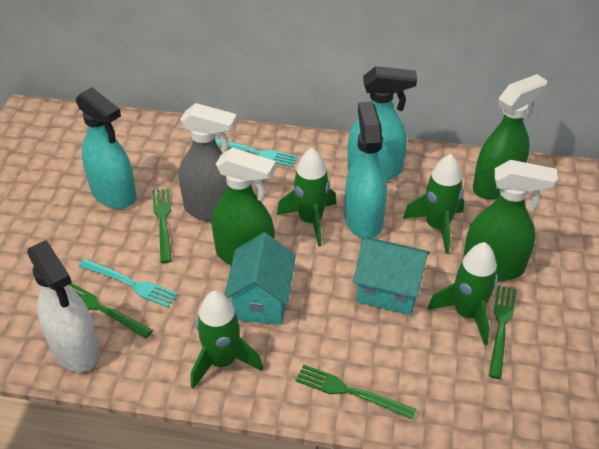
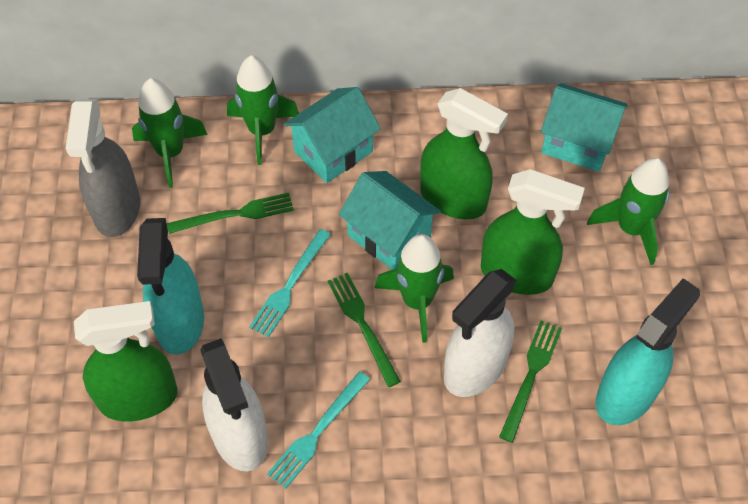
green fork: [69,283,153,339] [152,188,172,263] [295,364,417,420] [489,285,516,379] = 4 -> [167,193,294,234] [328,273,401,387] [499,320,562,443] = 3
turquoise house: [224,232,296,325] [353,238,430,315] = 2 -> [284,87,381,183] [339,171,441,270] [541,83,628,172] = 3
turquoise spray bottle: [76,87,137,209] [345,102,387,238] [347,66,417,180] = 3 -> [137,218,204,355] [596,278,700,425] = 2
white spray bottle: [27,240,100,372] = 1 -> [200,338,268,472] [444,269,517,397] = 2

